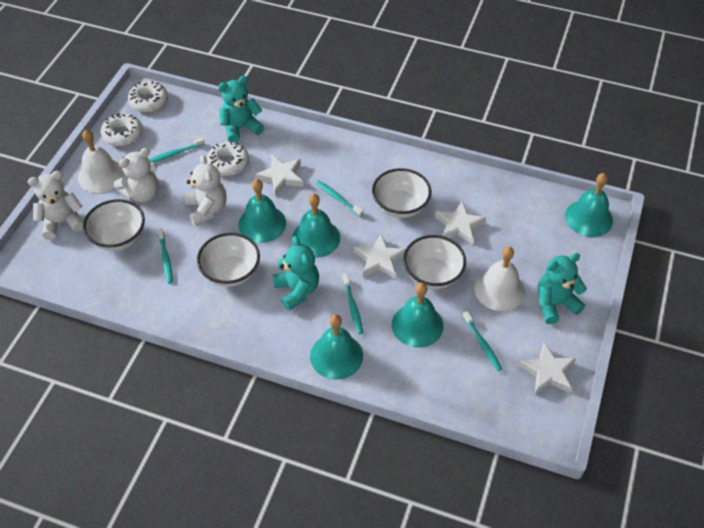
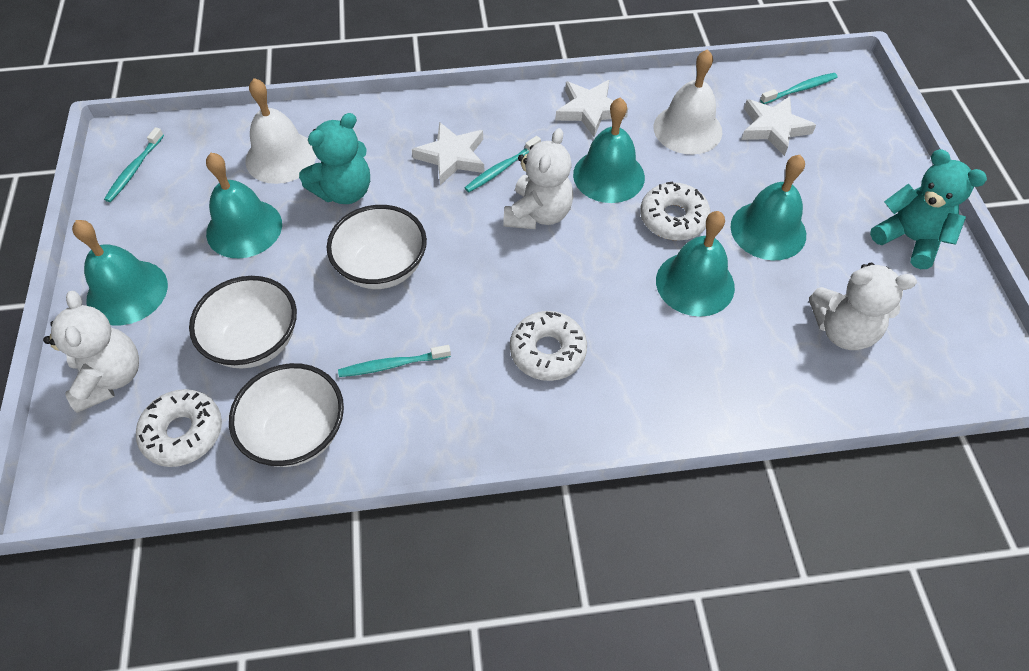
turquoise teddy bear: [218,76,264,143] [273,236,319,311] [538,253,587,324] = 3 -> [299,113,370,204] [870,149,987,269] = 2
turquoise toothbrush: [149,138,205,163] [158,228,173,283] [316,180,363,217] [343,274,363,334] [463,311,502,371] = 5 -> [104,127,164,202] [338,345,451,377] [465,136,541,192] [760,73,838,104] = 4
white bowl: [83,199,145,251] [197,233,260,287] [372,168,431,218] [403,235,466,289] = 4 -> [189,276,297,368] [229,363,344,467] [327,205,427,289] = 3
white star: [255,155,303,196] [354,234,406,279] [435,201,486,245] [518,343,576,395] = 4 -> [412,122,485,185] [555,80,628,137] [741,97,816,156] = 3

